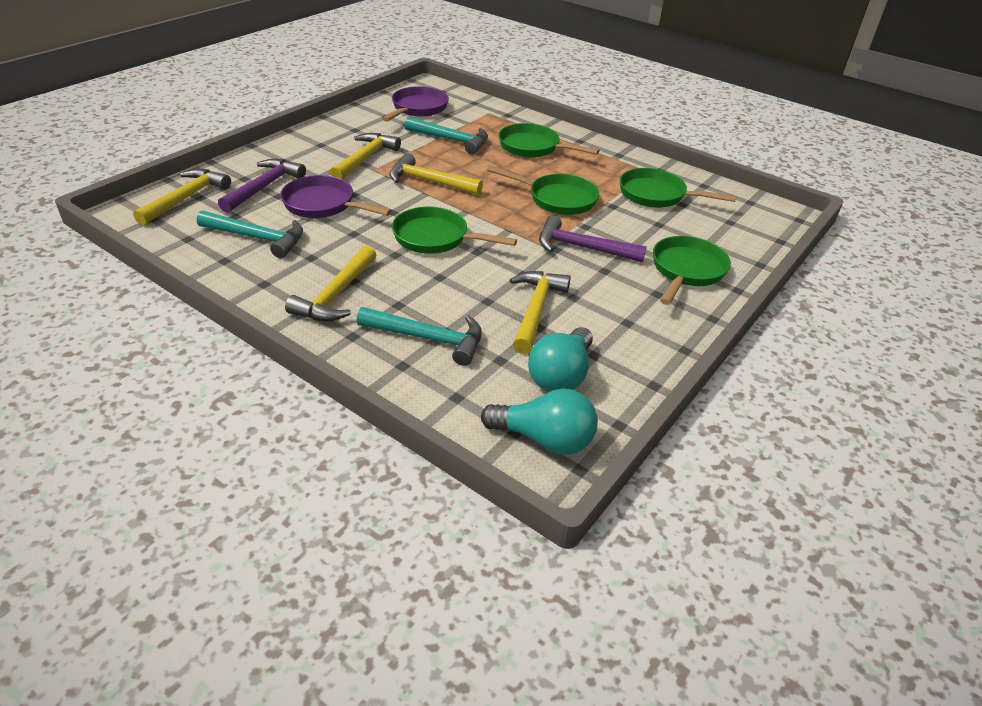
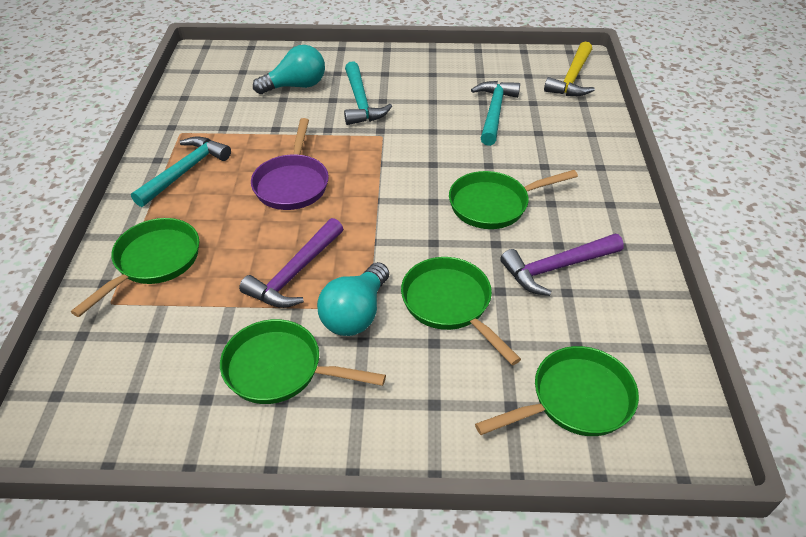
purple pan: [280,175,392,218] [382,86,449,122] = 2 -> [251,118,329,210] = 1
yellow hammer: [133,169,231,226] [285,245,376,322] [330,133,401,179] [389,153,483,195] [510,271,571,354] = 5 -> [544,42,595,96] = 1

